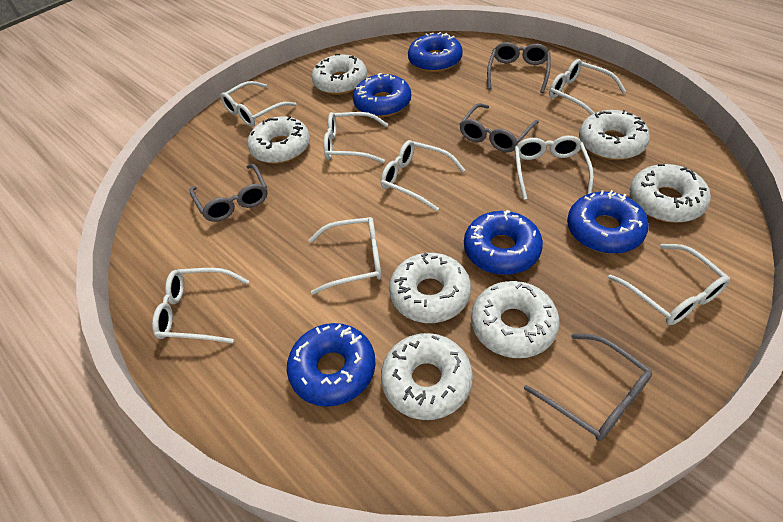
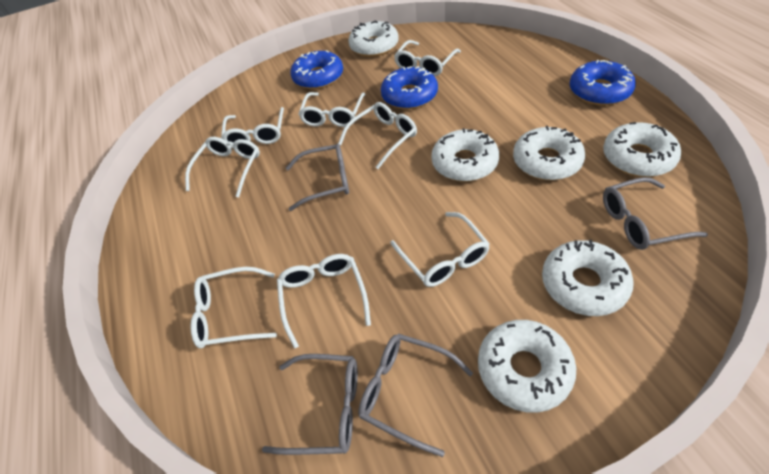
blue donut: [287,323,376,407] [353,73,411,117] [408,32,463,72] [464,210,543,275] [567,190,649,254] = 5 -> [290,50,343,89] [381,66,438,109] [570,60,636,105] = 3
white donut: [247,116,310,164] [312,54,367,95] [381,333,473,420] [389,253,471,323] [471,281,560,358] [579,110,650,160] [630,164,711,223] = 7 -> [348,21,399,57] [431,128,499,182] [478,320,576,413] [513,126,585,180] [542,240,634,316] [603,122,681,177] = 6

